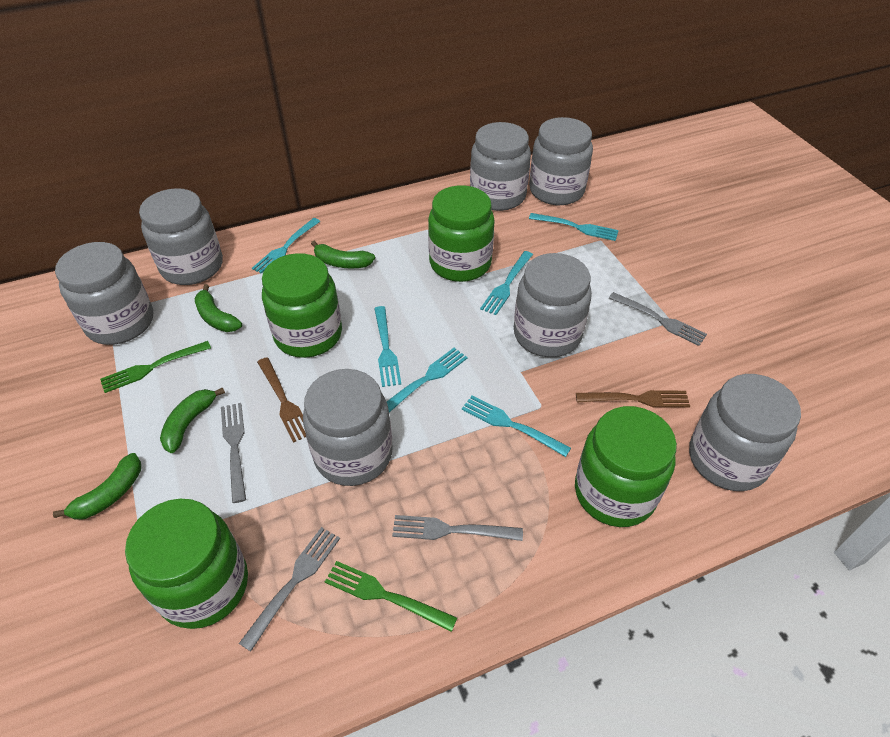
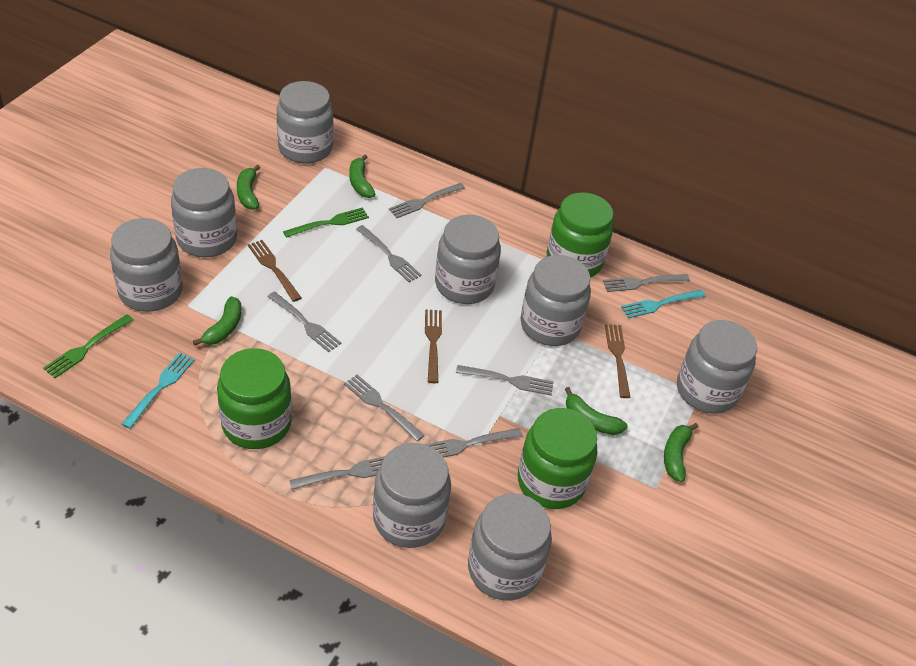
brown fork: [257,357,306,443] [576,390,690,408] = 2 -> [248,240,302,302] [425,309,442,383] [605,324,630,398] = 3
green banana: [53,453,141,520] [160,387,225,453] [194,284,242,332] [311,241,375,268] = 4 -> [193,296,241,346] [237,165,260,210] [349,154,375,198] [565,387,628,435] [664,423,698,482] = 5
green jar: [125,499,248,629] [262,253,342,358] [428,185,495,282] [575,406,677,527] = 4 -> [217,348,292,449] [518,408,597,509] [547,192,614,277] = 3
grey fork: [221,403,246,503] [239,527,340,651] [392,515,523,541] [609,292,707,346] = 4 -> [267,291,341,352] [289,456,385,490] [344,374,425,442] [356,225,422,282] [389,183,465,218] [425,428,523,458] [456,365,554,396] [603,274,690,292] = 8
grey jar: [55,242,153,345] [139,188,223,285] [303,369,393,486] [470,122,531,211] [514,253,592,357] [529,117,593,205] [689,374,801,491] = 7 -> [110,218,183,312] [171,168,237,257] [277,81,334,164] [373,443,451,548] [435,215,501,304] [468,493,552,601] [521,255,591,346] [677,320,757,414] = 8
turquoise fork: [252,218,320,273] [374,306,401,387] [387,348,468,412] [462,395,571,457] [480,251,533,315] [529,213,619,241] = 6 -> [122,352,195,429] [621,290,705,318] = 2

